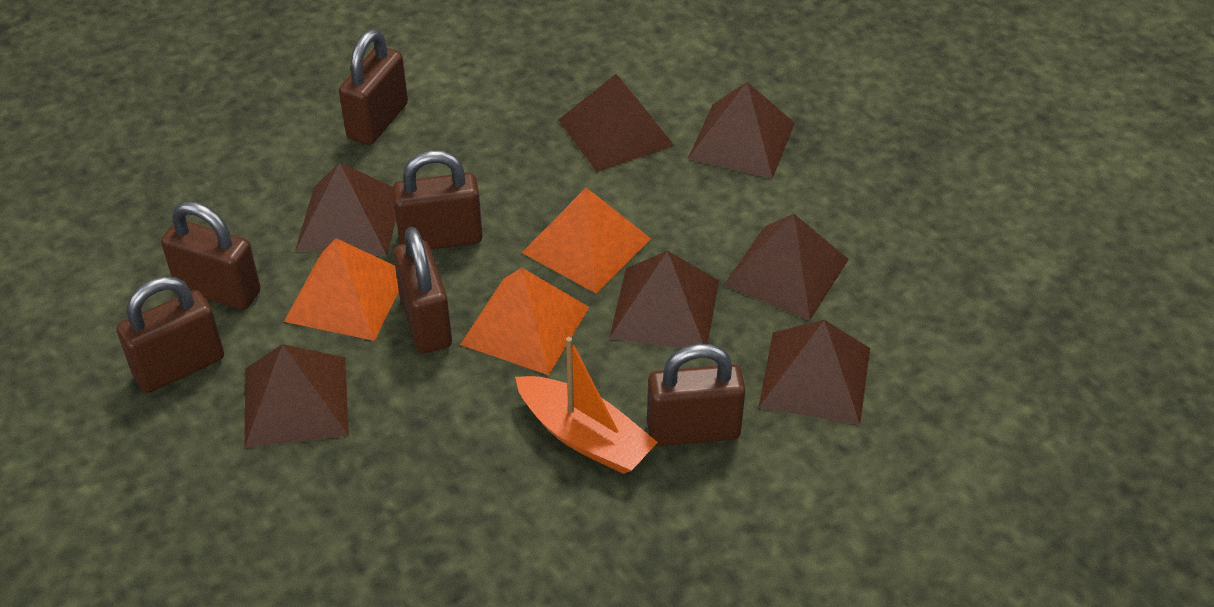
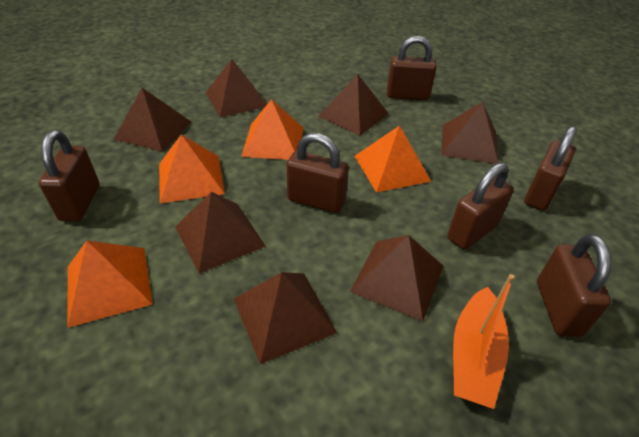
orange pyramid: [284,238,399,341] [460,268,589,375] [522,187,651,293] = 3 -> [67,241,153,328] [159,135,225,203] [241,99,303,160] [355,125,431,192] = 4

